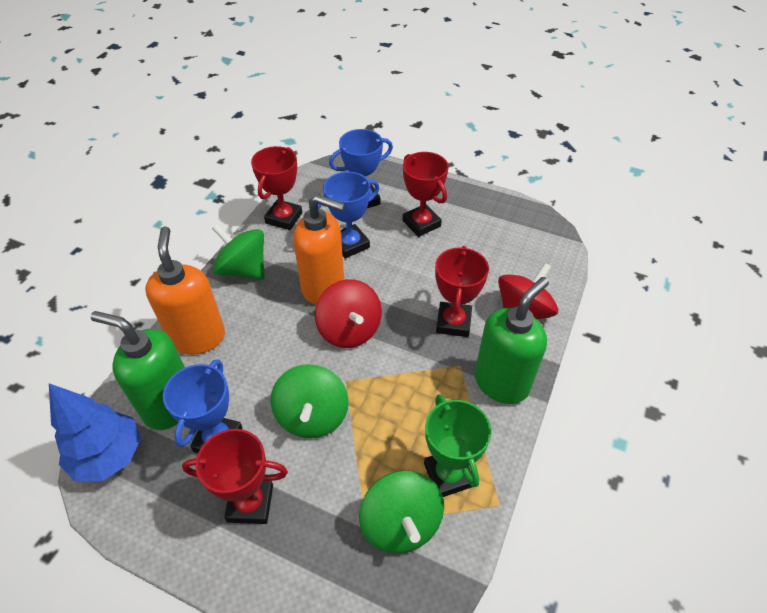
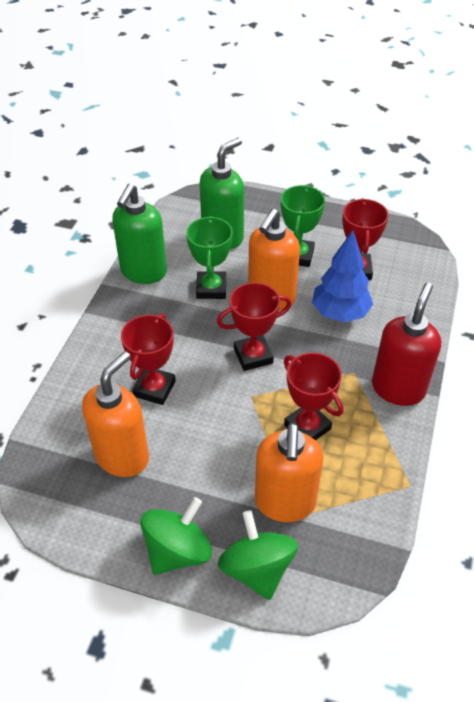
blue trophy: [163,360,242,453] [318,172,379,258] [329,129,393,208] = 3 -> none = 0
green spinning top: [212,224,264,280] [271,364,349,438] [359,471,444,553] = 3 -> [140,497,212,575] [218,510,298,600] = 2
green trophy: [424,394,492,497] = 1 -> [186,216,233,299] [281,185,325,267] = 2
orange soap dispenser: [145,227,225,355] [293,194,345,304] = 2 -> [82,351,149,477] [248,209,300,310] [255,423,324,522] = 3
red soap dispenser: none = 0 -> [372,282,441,406] = 1
red spinning top: [315,279,382,348] [498,263,558,320] = 2 -> none = 0

